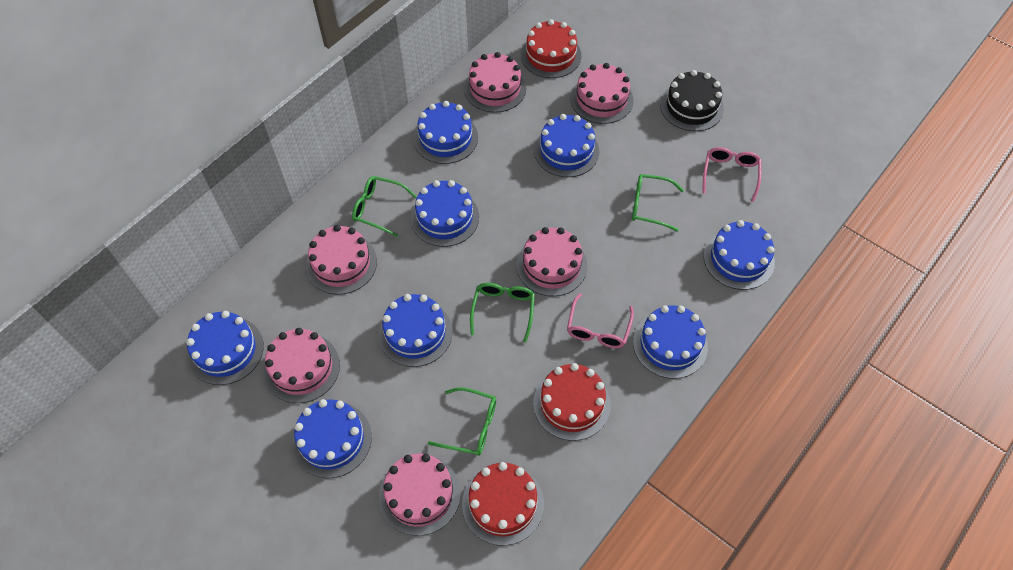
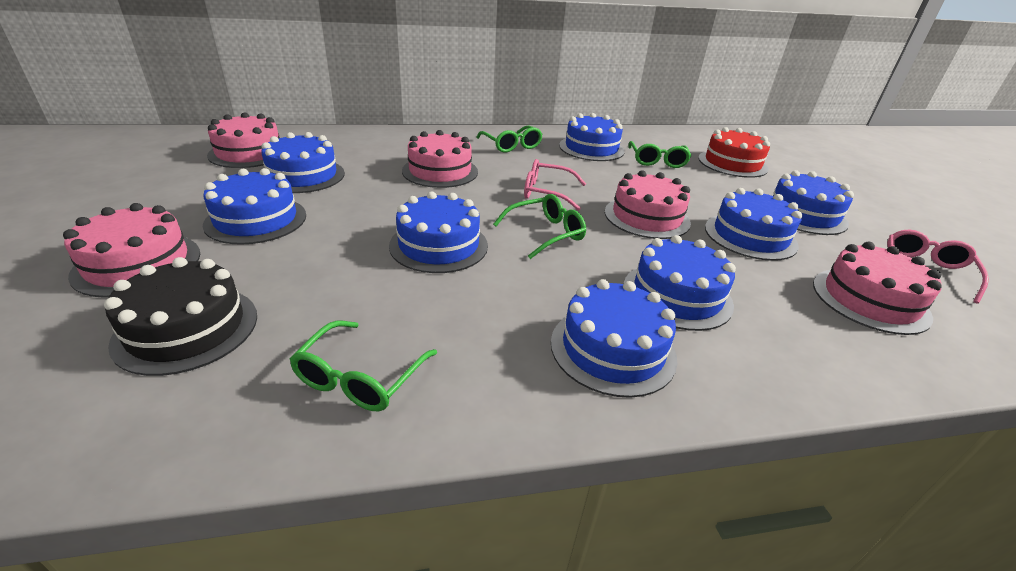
pink cake: [264,328,340,403] [306,225,377,295] [379,453,461,536] [464,52,526,113] [517,227,587,296] [571,63,633,124] = 6 -> [63,203,200,298] [207,112,280,168] [402,130,478,188] [605,170,691,239] [813,242,942,335] = 5
red cake: [462,462,544,546] [521,19,581,78] [533,363,611,441] = 3 -> [698,127,770,178] = 1

